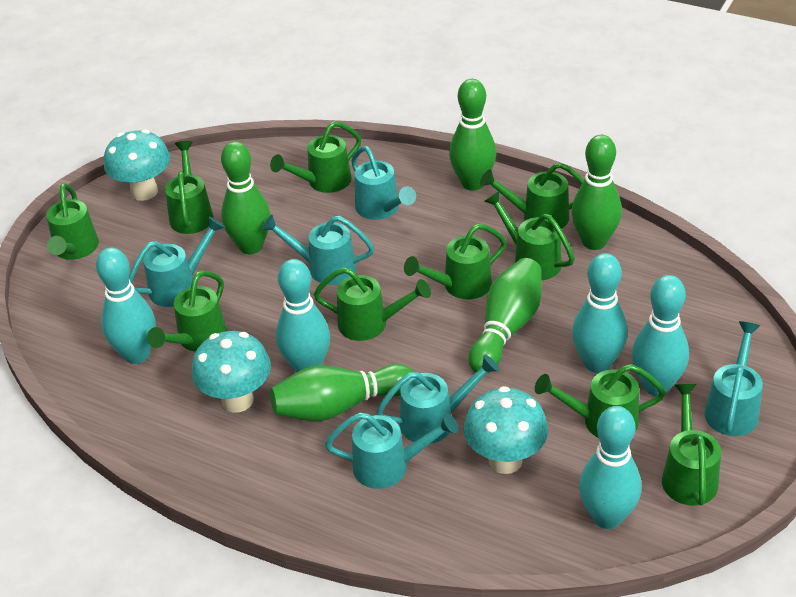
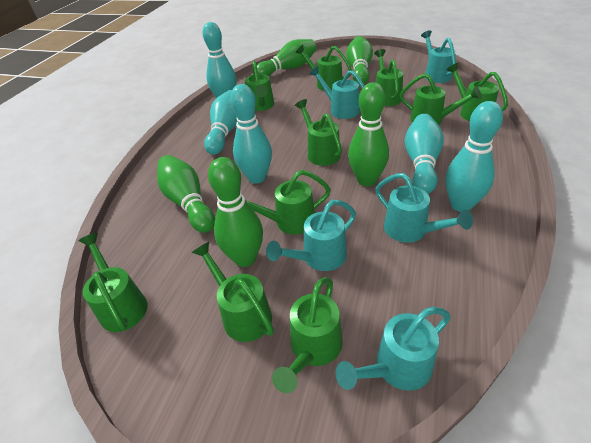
turquoise mushroom: [104,129,170,201] [192,331,271,412] [464,386,548,474] = 3 -> none = 0
turquoise watering can: [129,217,225,307] [261,215,374,285] [325,413,458,489] [351,146,416,220] [376,355,499,444] [704,321,763,436] = 6 -> [266,200,356,271] [309,66,364,119] [335,307,451,390] [375,173,473,243] [421,30,456,83] = 5

